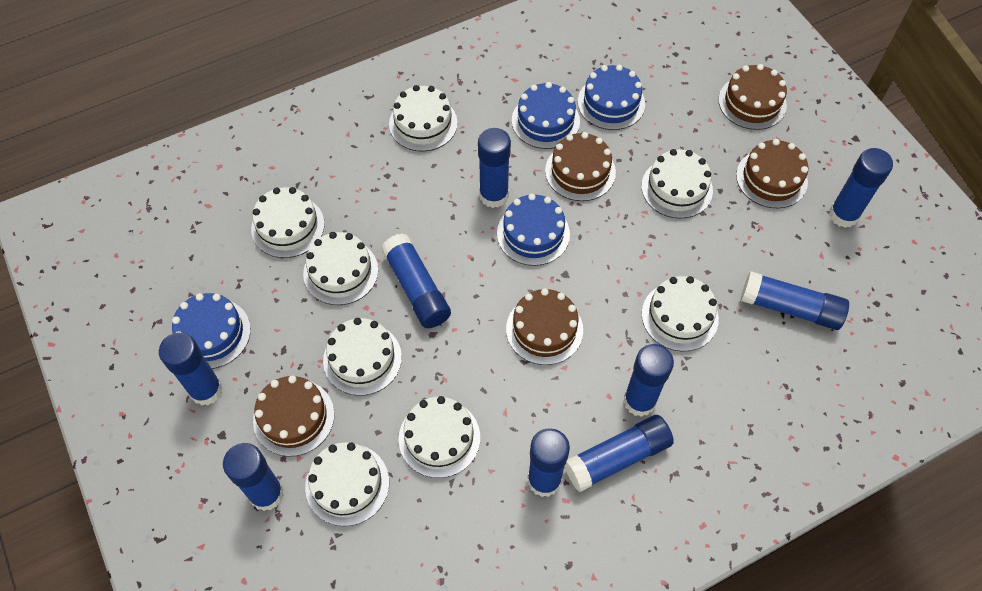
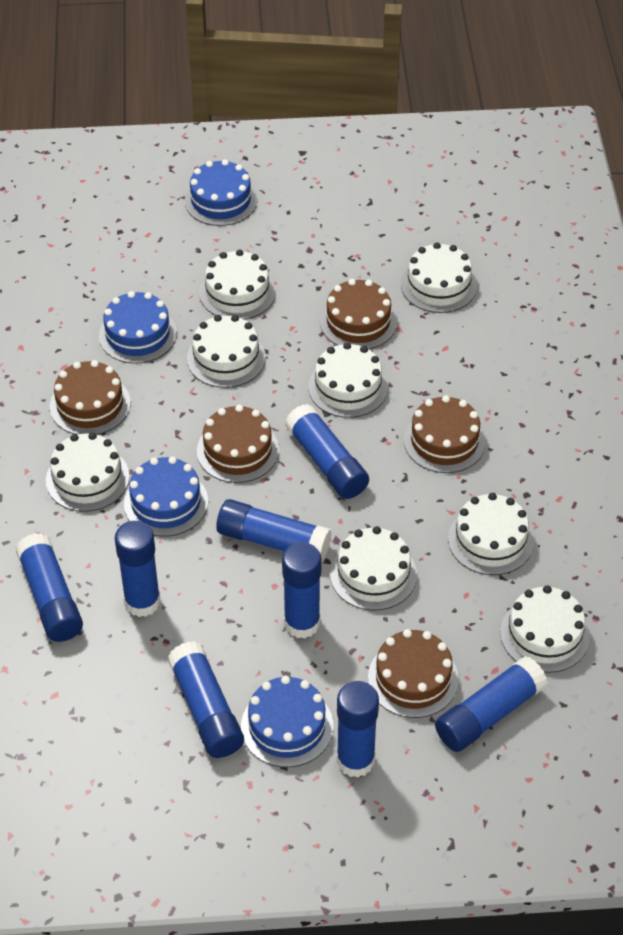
blue glue stick: [159,333,223,406] [223,443,284,511] [381,233,451,328] [478,128,511,208] [528,428,570,497] [565,415,674,492] [623,344,674,417] [741,271,849,330] [829,148,893,228] = 9 -> [16,533,83,642] [115,521,160,617] [168,641,244,758] [216,499,332,562] [282,542,321,639] [285,404,369,499] [337,681,379,778] [435,656,548,752] = 8

